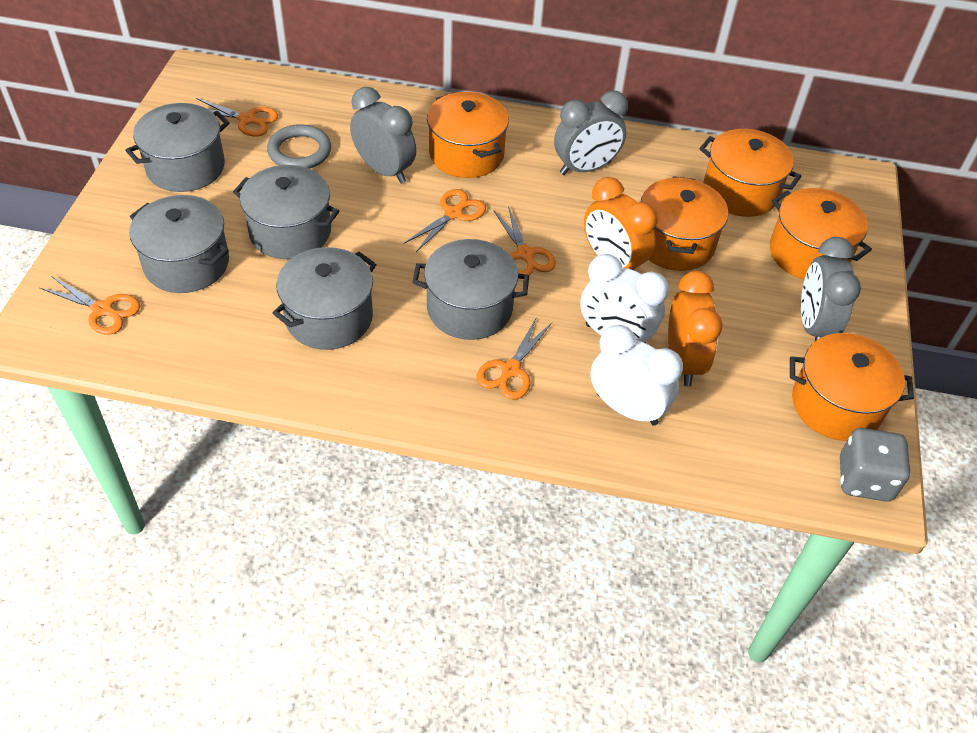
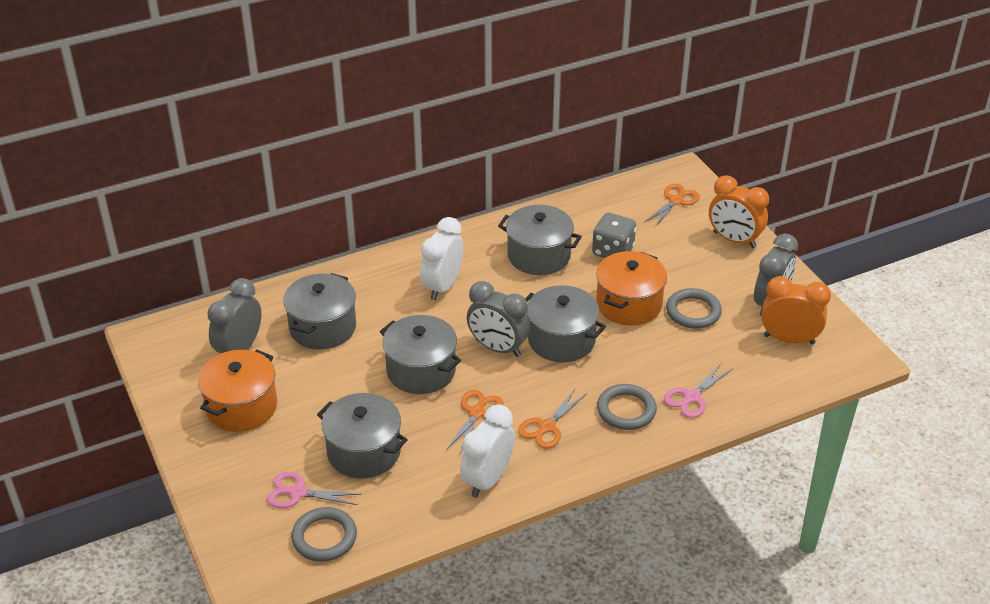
grey ring: [267,124,331,169] = 1 -> [291,507,357,562] [597,384,657,430] [666,288,722,329] = 3
orange pot: [427,92,509,178] [641,176,728,271] [699,129,802,217] [770,188,872,280] [790,333,914,441] = 5 -> [198,350,277,432] [596,251,667,326] = 2
orange scissors: [40,276,140,335] [196,98,278,136] [404,189,486,252] [476,318,552,400] [493,206,556,275] = 5 -> [446,390,504,456] [518,389,587,449] [644,184,700,228] = 3
pink scissors: none = 0 -> [267,472,362,508] [664,364,732,418] = 2

